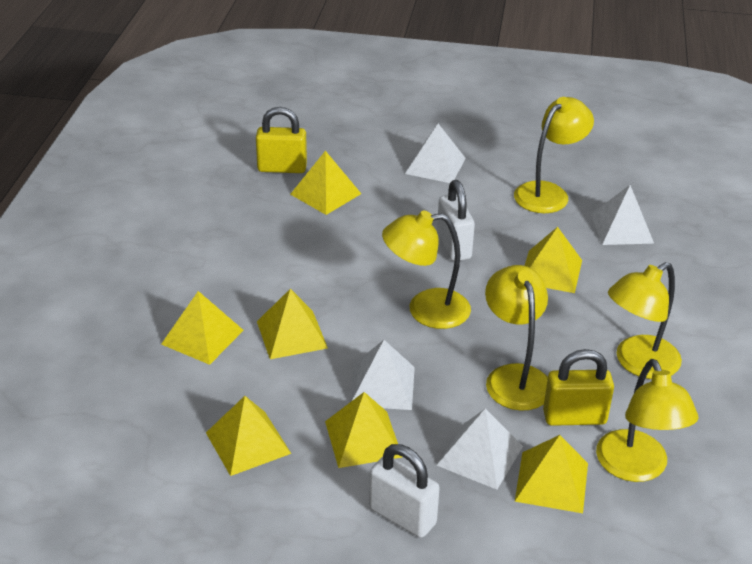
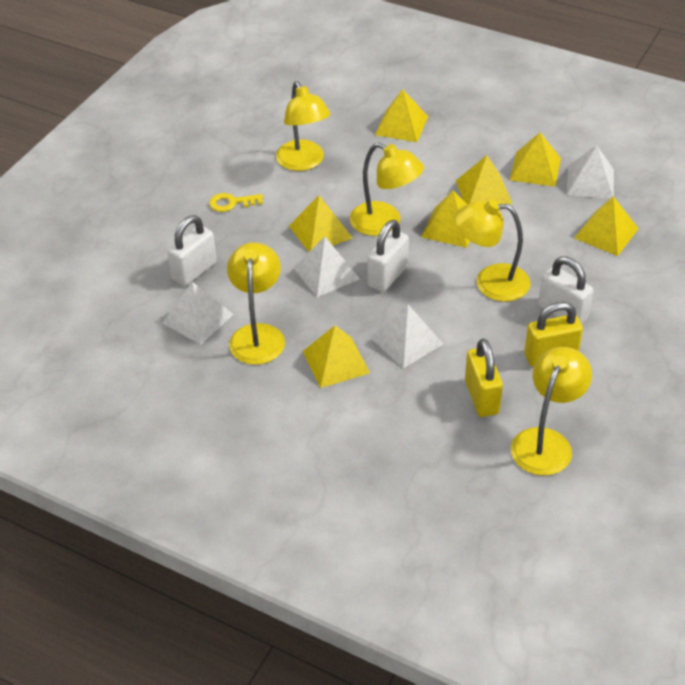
white padlock: [369,444,440,538] [437,180,475,261] = 2 -> [167,215,217,286] [367,220,409,292] [538,256,593,324] = 3
yellow key: none = 0 -> [209,193,263,212] = 1

